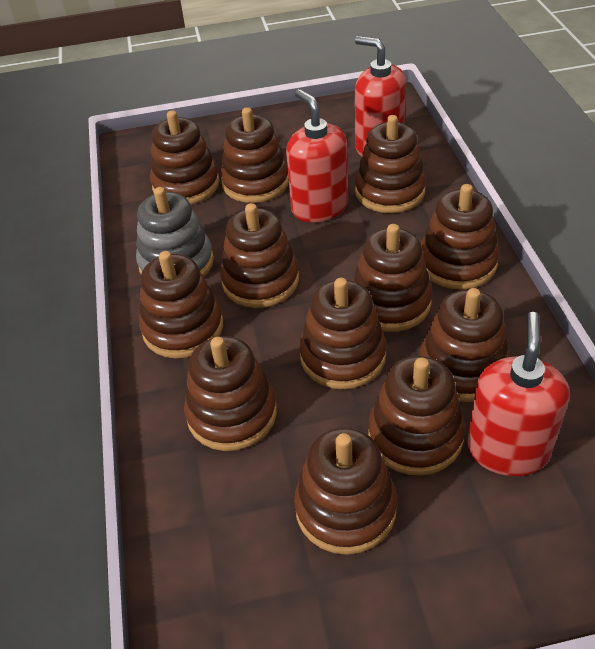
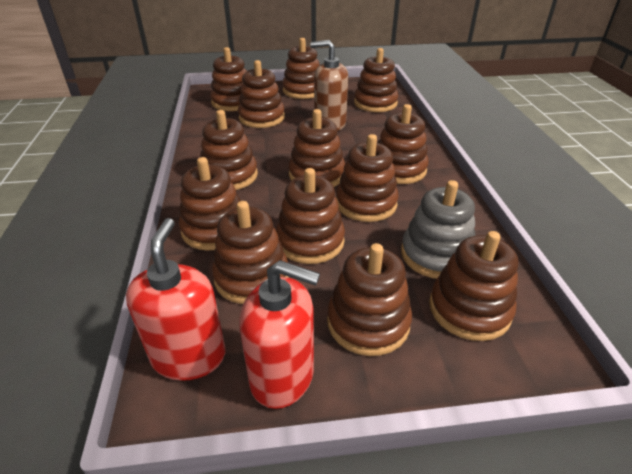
brown soap dispenser: none = 0 -> [310,40,348,131] = 1
brown stacking toy: [139,251,223,358] [150,111,220,204] [184,336,277,451] [220,107,289,203] [220,203,299,308] [294,427,397,555] [299,278,386,389] [353,224,432,332] [355,115,426,213] [368,356,465,476] [419,288,510,402] [421,184,499,290] = 12 -> [179,157,241,251] [200,110,258,190] [210,47,247,111] [212,201,288,304] [238,60,285,128] [276,168,345,264] [282,38,320,99] [289,109,345,187] [327,243,412,356] [336,134,399,222] [354,48,398,112] [378,104,429,184] [429,231,519,341] = 13
red soap dispenser: [286,89,348,222] [355,36,406,157] [467,312,569,476] = 3 -> [126,218,226,381] [239,260,320,409] = 2

